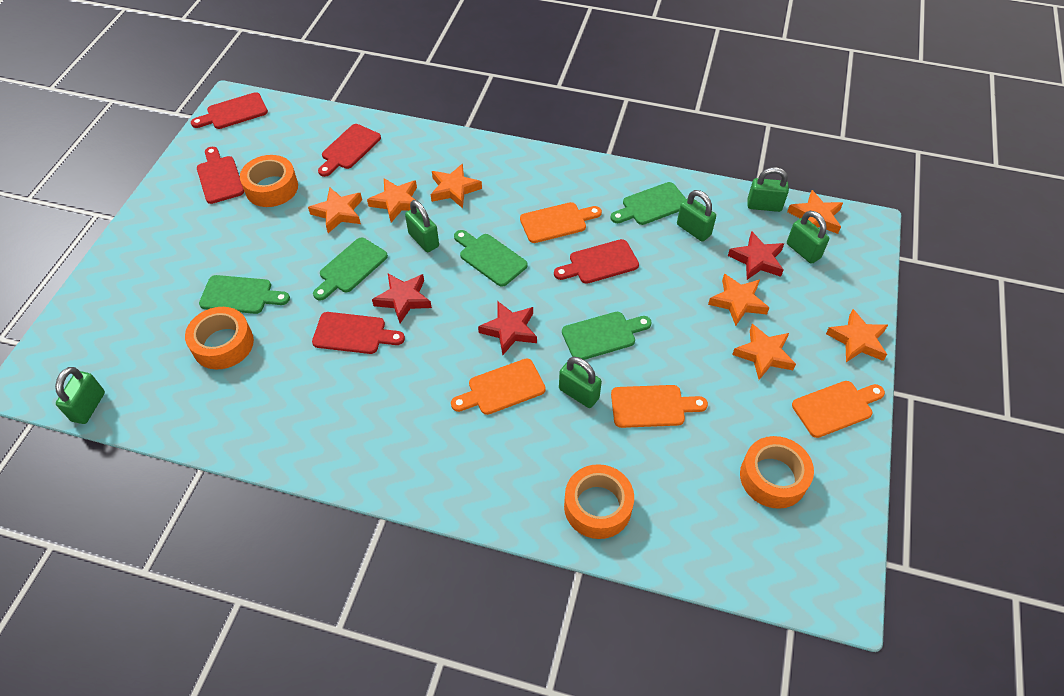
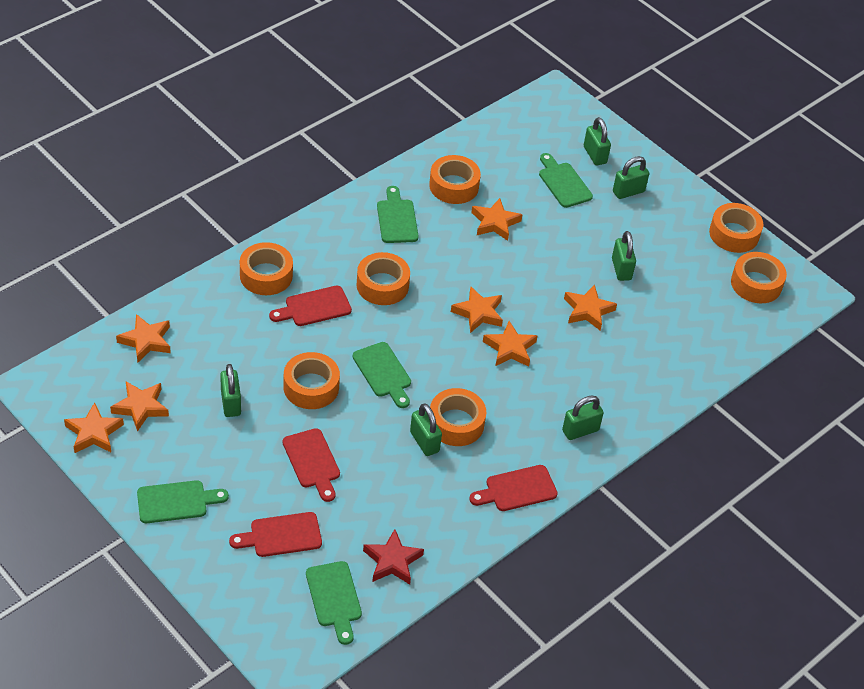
orange cutting board: [451,359,546,415] [520,202,602,243] [611,385,708,428] [792,381,885,438] = 4 -> none = 0
orange tape: [185,307,254,370] [240,155,298,207] [564,464,634,539] [740,436,814,509] = 4 -> [240,242,293,295] [283,352,340,409] [356,252,410,305] [429,155,481,204] [430,388,486,446] [709,203,763,253] [731,252,787,303] = 7
red cutting board: [191,92,268,129] [197,147,244,204] [312,312,405,354] [318,124,381,177] [554,239,639,284] = 5 -> [229,512,322,557] [269,286,352,326] [283,428,340,502] [469,465,558,511] = 4
red star: [372,273,432,323] [478,301,537,355] [728,231,784,280] = 3 -> [363,529,424,584] = 1

